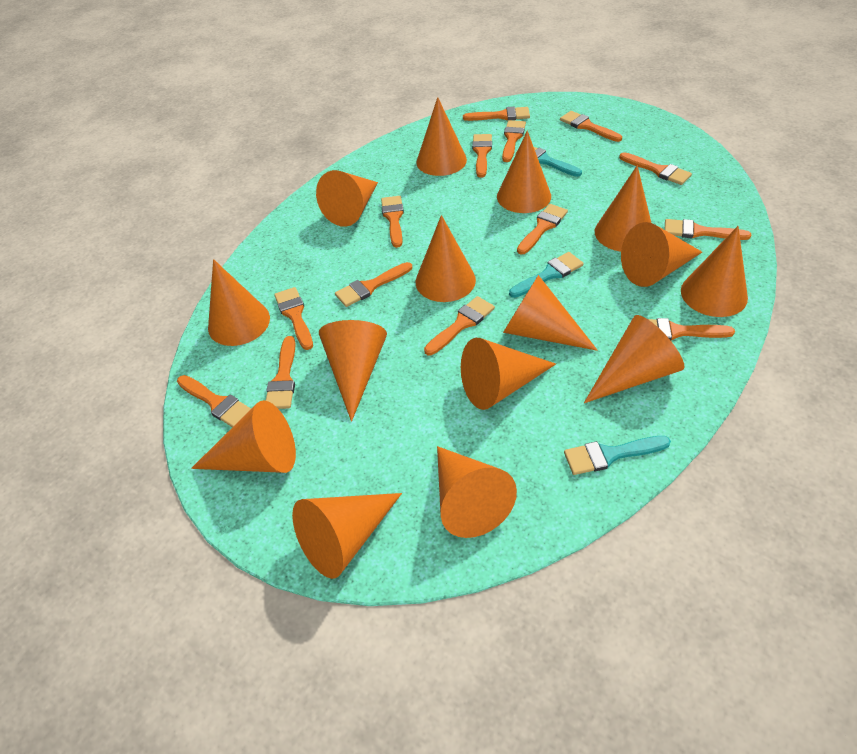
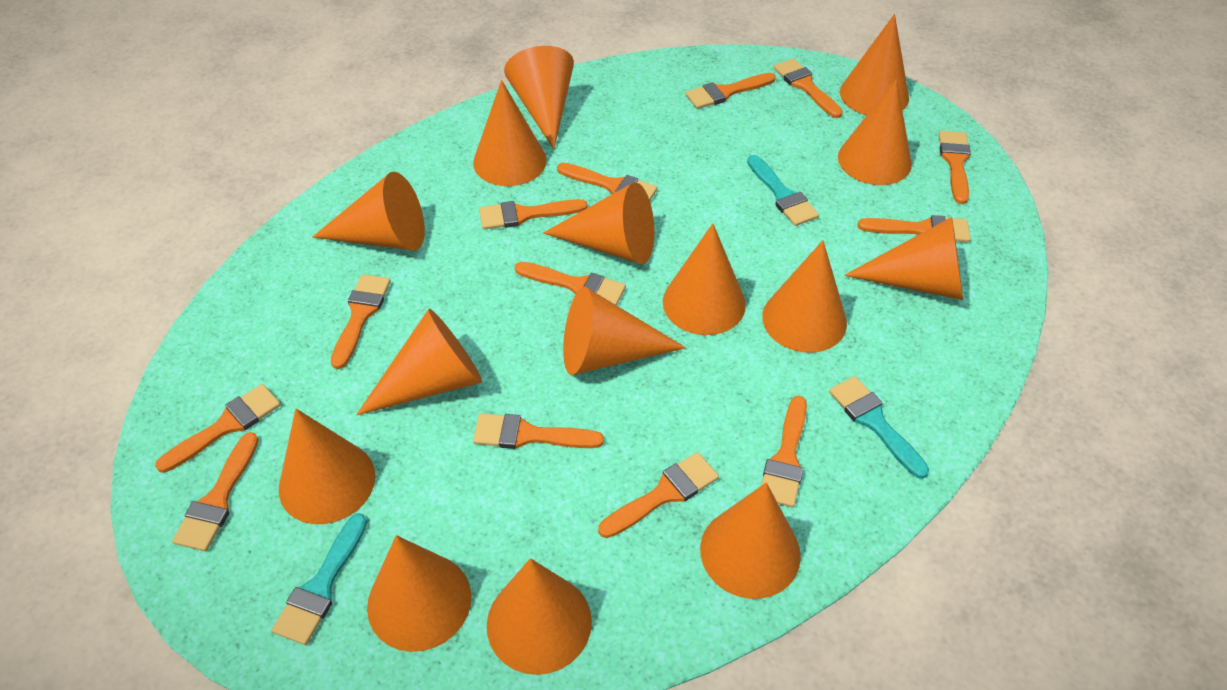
orange brush: [177,375,251,427] [266,336,296,409] [274,287,313,350] [335,262,412,307] [381,196,404,248] [424,296,495,355] [463,107,530,121] [472,134,492,178] [502,120,526,162] [517,204,568,255] [560,111,622,142] [619,152,692,185] [648,318,735,340] [664,219,751,240] = 14 -> [155,384,281,473] [172,432,259,551] [331,274,391,369] [473,413,604,449] [479,199,588,230] [515,262,626,305] [557,163,658,200] [598,452,719,538] [685,73,776,109] [761,396,807,507] [773,58,843,118] [858,215,971,242] [939,131,971,204] = 13

